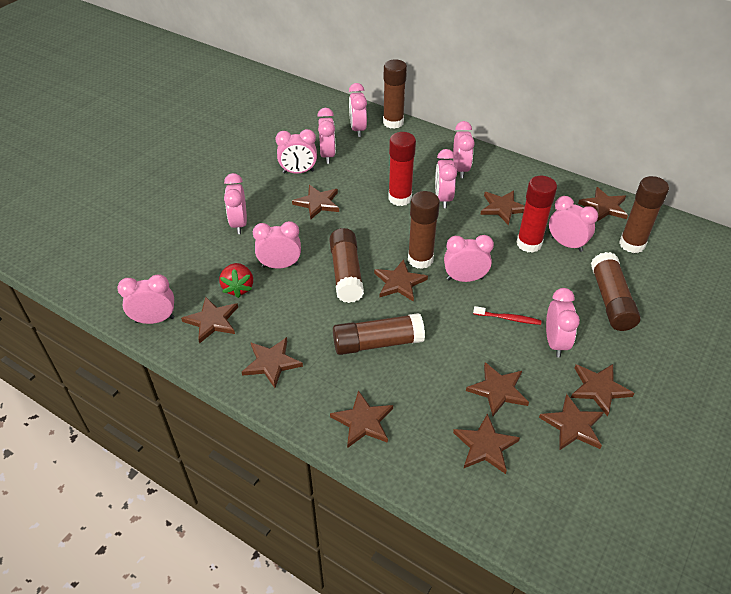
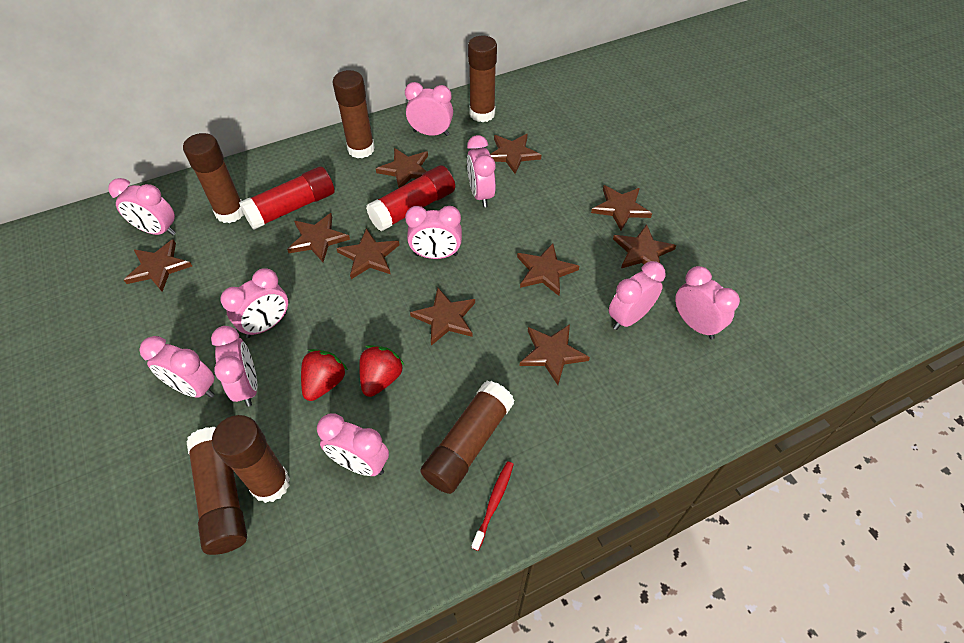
brown star: [181,297,238,344] [242,337,303,388] [292,185,339,219] [330,390,393,448] [374,259,428,302] [453,413,520,474] [466,362,529,416] [480,190,525,225] [539,394,604,450] [571,364,635,417] [578,187,628,222] = 11 -> [124,239,192,292] [287,213,350,262] [336,228,399,279] [376,148,428,188] [410,288,475,346] [490,134,542,174] [517,243,579,296] [520,324,590,385] [591,185,652,231] [613,224,676,268] = 10
pink clock: [117,274,174,324] [224,173,247,234] [253,221,301,269] [275,129,317,174] [317,108,336,164] [349,83,367,137] [435,149,457,208] [444,235,494,282] [453,121,475,178] [546,288,580,358] [549,196,598,252] = 11 -> [108,178,176,235] [140,336,215,398] [211,326,257,407] [220,268,288,338] [317,413,389,476] [405,82,453,136] [405,206,462,259] [467,135,496,207] [609,261,665,330] [675,266,740,339] = 10
red strawberry: [219,263,253,298] = 1 -> [301,349,348,401] [359,345,404,397] = 2

